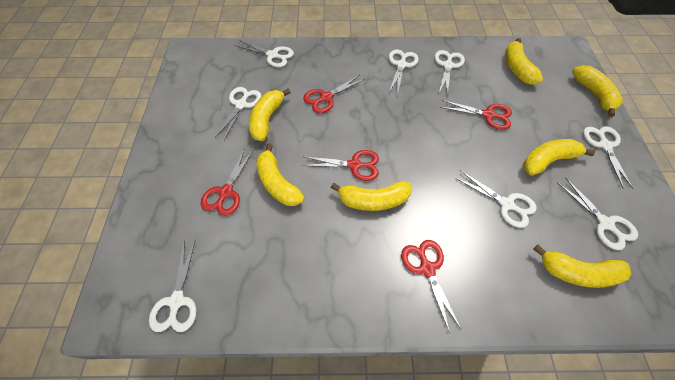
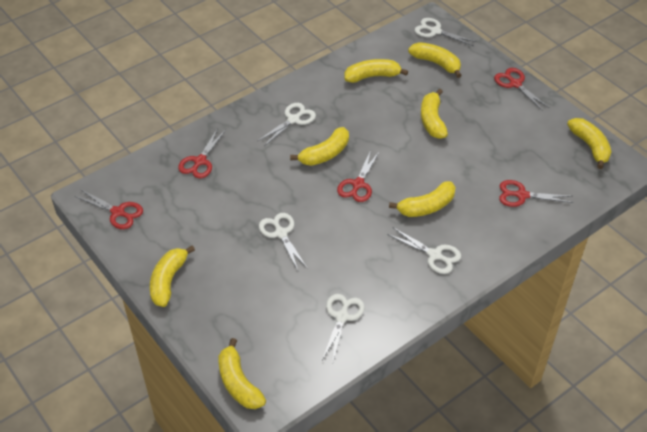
white scissors: [149,241,196,332] [215,87,261,140] [234,40,294,67] [389,49,419,95] [434,50,465,96] [455,170,536,228] [558,178,638,250] [583,126,633,189] = 8 -> [258,103,316,146] [259,213,308,270] [322,294,365,361] [387,228,461,274] [415,18,477,46] = 5
yellow banana: [249,88,291,141] [256,144,305,206] [331,181,412,211] [505,38,543,85] [523,139,595,176] [533,245,631,288] [572,65,623,117] = 7 -> [150,246,195,307] [219,338,266,409] [290,127,349,166] [345,59,408,83] [389,181,456,217] [408,42,462,78] [421,89,448,139] [567,118,611,169] = 8

